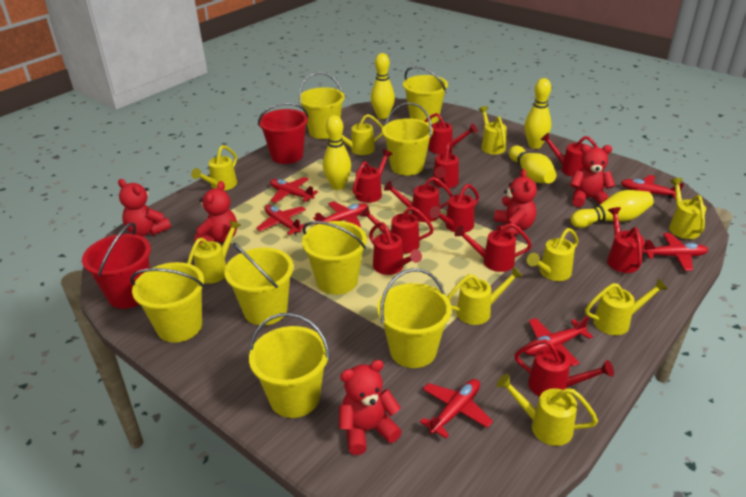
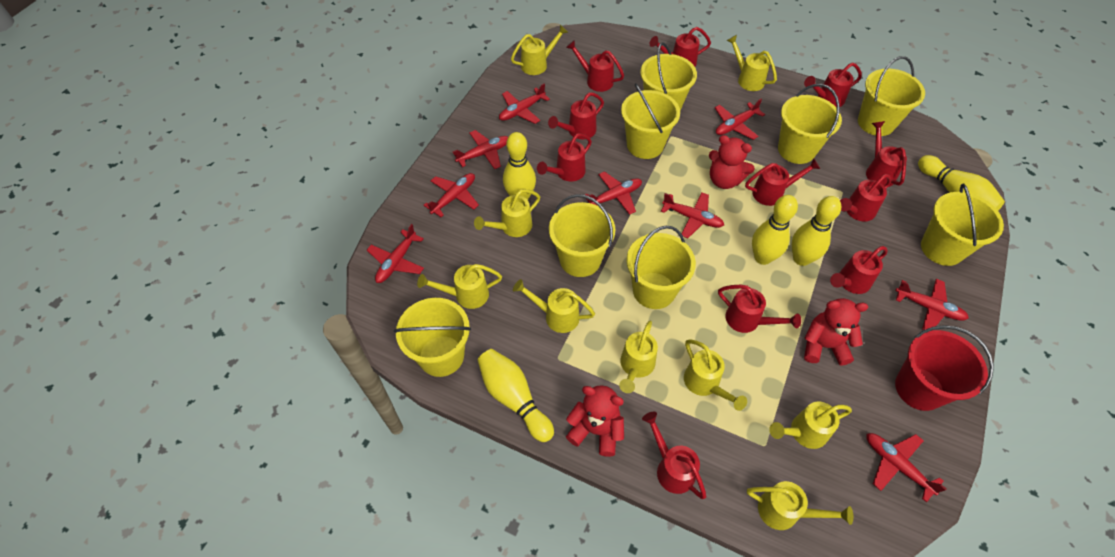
red bucket: [82,223,151,309] [258,103,309,164] = 2 -> [895,325,994,411] = 1
red plane: [256,204,306,235] [270,177,318,203] [313,201,368,228] [420,379,493,438] [524,316,593,367] [621,175,684,199] [643,233,708,271] = 7 -> [367,224,424,283] [424,173,479,217] [453,130,508,169] [499,83,550,124] [585,171,642,215] [661,192,724,238] [715,98,765,140] [866,433,946,502] [895,279,969,330] = 9
red teddy bear: [118,179,171,236] [194,181,237,244] [339,360,402,455] [494,169,537,235] [570,145,615,207] = 5 -> [566,385,624,457] [709,135,755,189] [804,298,868,366] = 3

